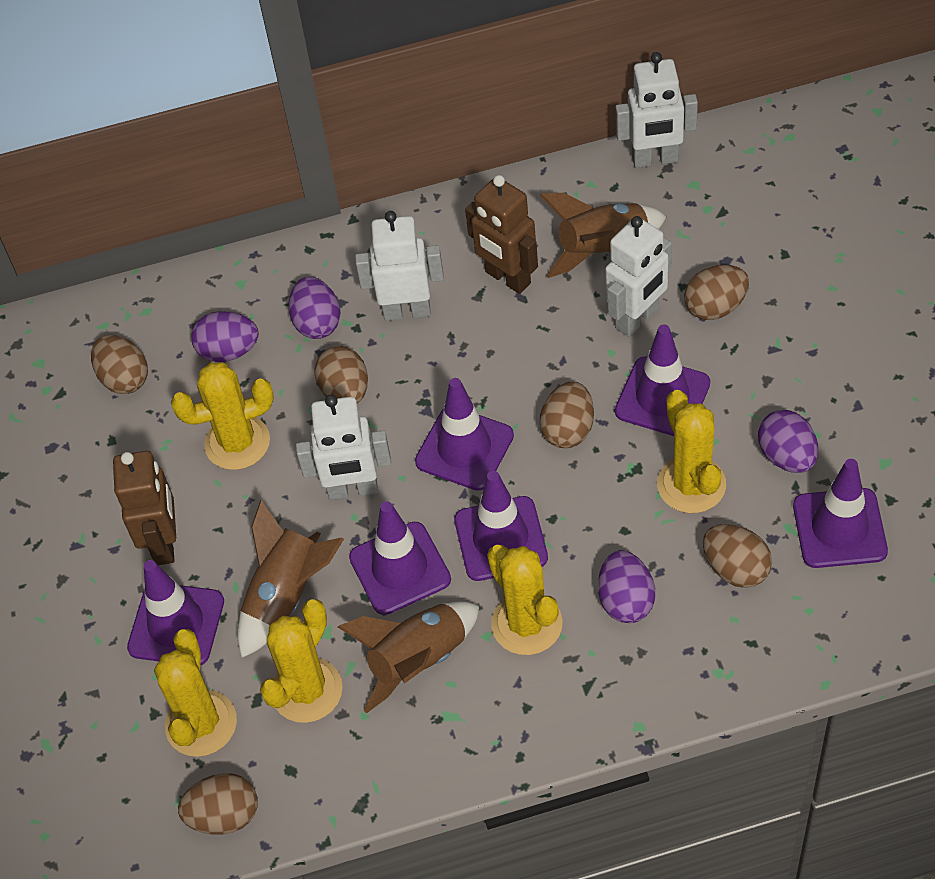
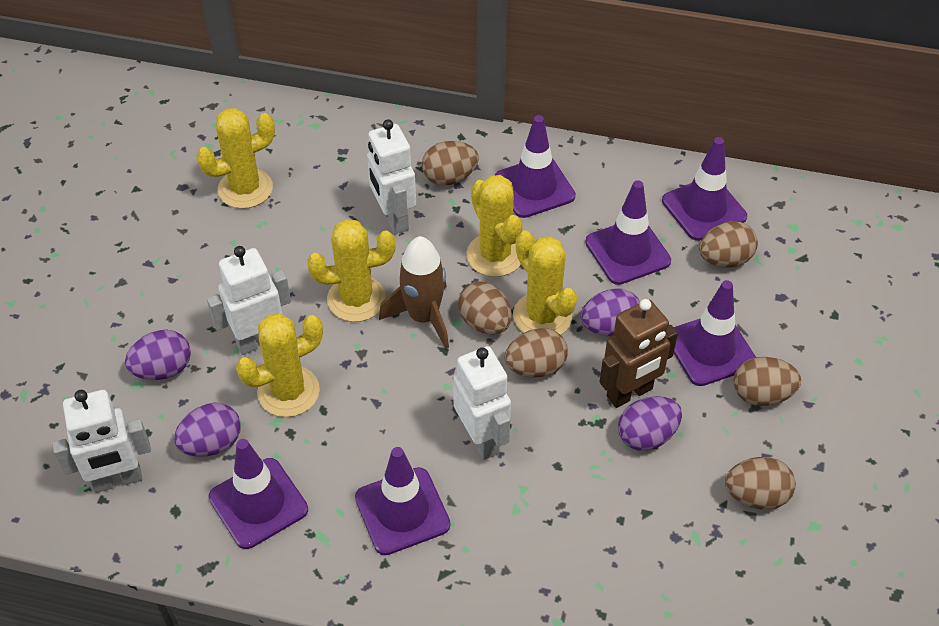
brown robot: [113,451,176,565] [465,175,538,294] = 2 -> [600,299,678,408] = 1
brown rocket: [238,500,344,658] [338,601,479,713] [540,193,666,278] = 3 -> [379,236,449,349] = 1

